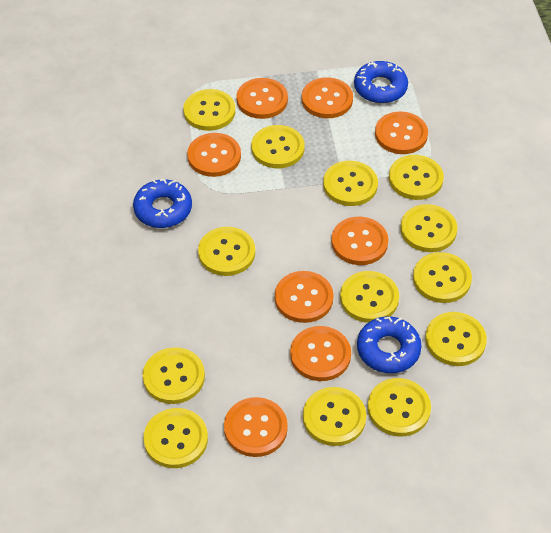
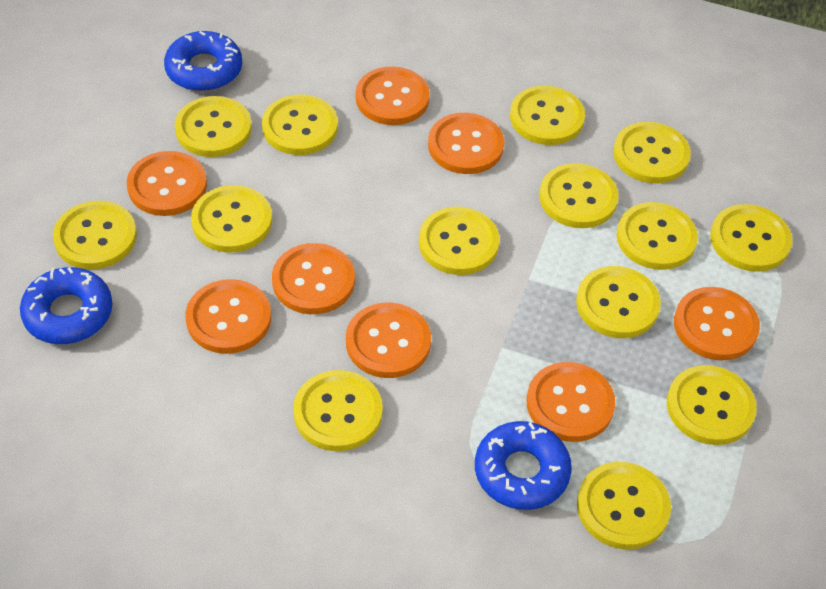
yellow button: [143,347,205,404] [144,408,208,468] [183,89,235,131] [198,227,255,276] [251,125,304,168] [303,387,366,446] [323,161,378,206] [340,271,399,323] [368,378,431,437] [389,155,444,200] [400,204,457,252] [413,252,472,303] [425,312,487,366] = 13 -> [53,201,137,269] [175,96,252,157] [191,185,272,252] [262,94,338,155] [293,370,383,451] [419,207,500,275] [510,85,585,145] [539,163,619,228] [576,266,661,338] [577,462,671,550] [613,122,691,183] [616,202,698,270] [667,365,757,445] [710,204,792,272] = 14

